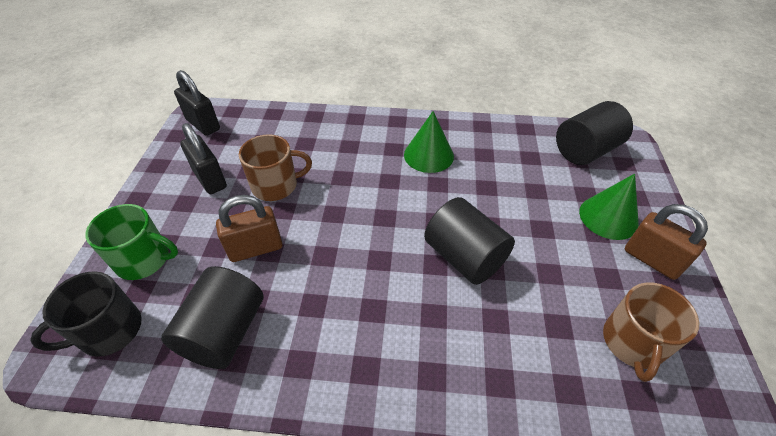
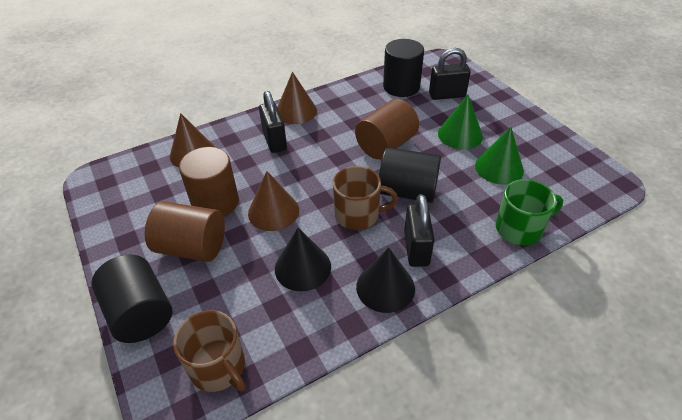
black cone: none = 0 -> [275,228,331,291] [356,248,415,313] = 2
black mug: [30,271,142,357] = 1 -> none = 0
black padlock: [174,70,220,136] [180,123,227,194] = 2 -> [259,91,287,153] [404,194,435,267] [429,48,471,100] = 3
brown cone: none = 0 -> [170,113,215,167] [248,171,299,231] [277,72,317,124] = 3
brown cylinder: none = 0 -> [145,201,225,262] [179,147,239,217] [355,99,419,159] = 3
brown padlock: [216,195,283,262] [625,204,708,280] = 2 -> none = 0

